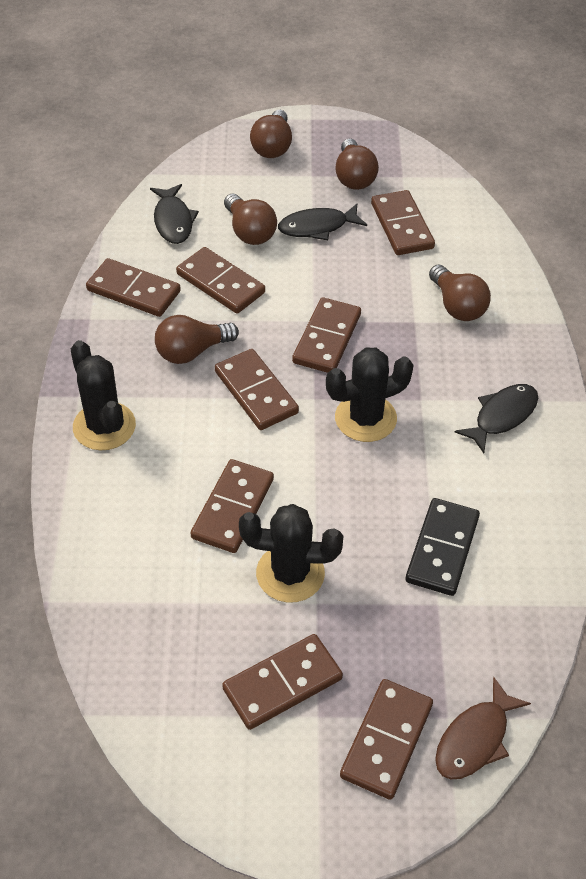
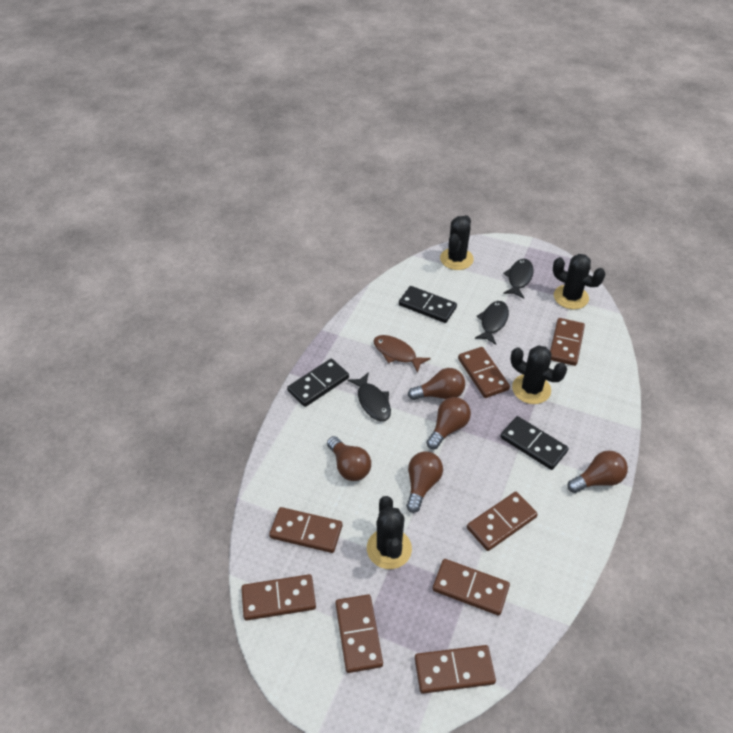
black cactus: [71,340,136,450] [239,504,343,603] [326,347,414,442] = 3 -> [367,496,412,569] [440,215,474,270] [510,345,567,404] [553,254,606,309] = 4
black domino: [405,498,480,596] = 1 -> [287,359,349,407] [399,286,457,323] [500,416,569,470] = 3

